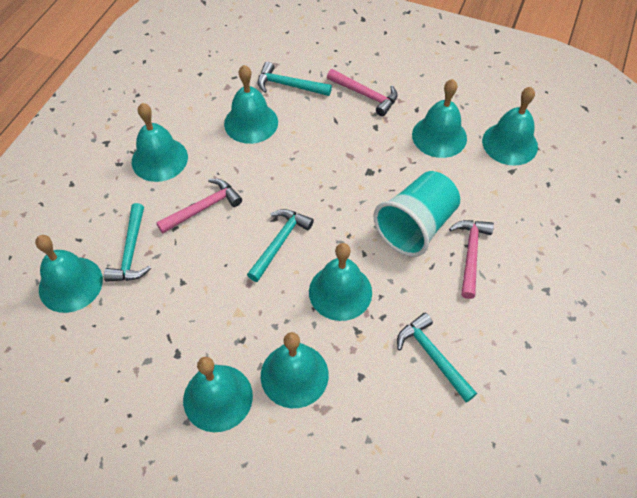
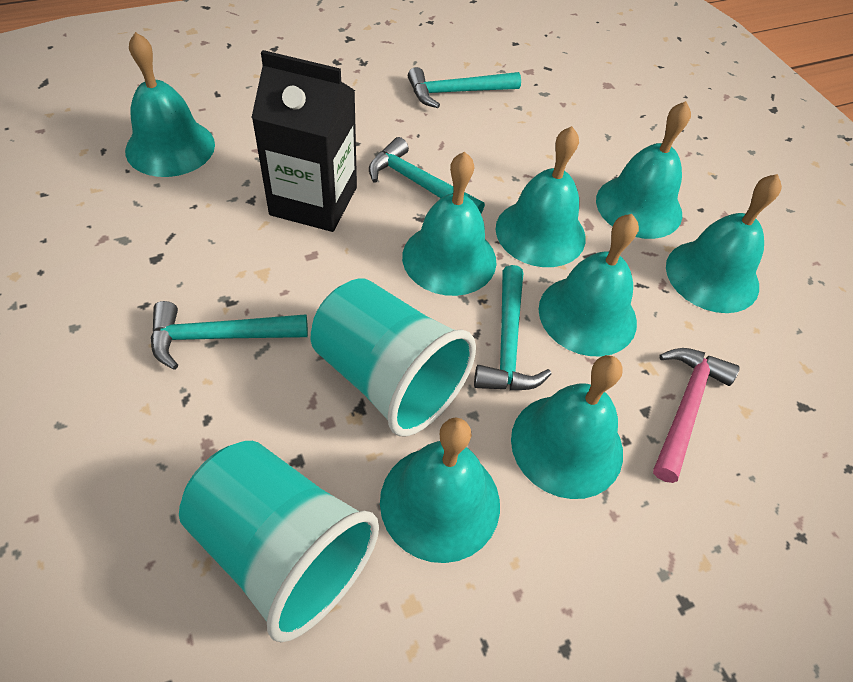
black carton: none = 0 -> [251,50,357,232] = 1
pink hammer: [156,179,242,233] [327,69,398,116] [449,220,494,299] = 3 -> [653,348,740,483] = 1
turquoise cup: [374,171,460,257] = 1 -> [179,441,379,642] [311,278,476,436] = 2

